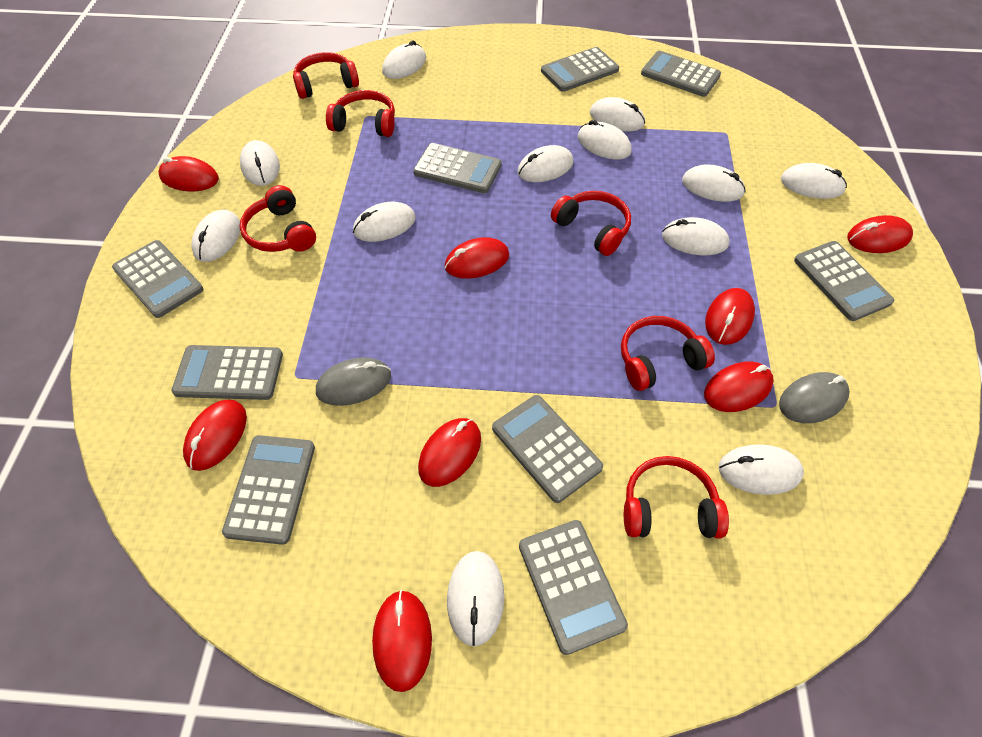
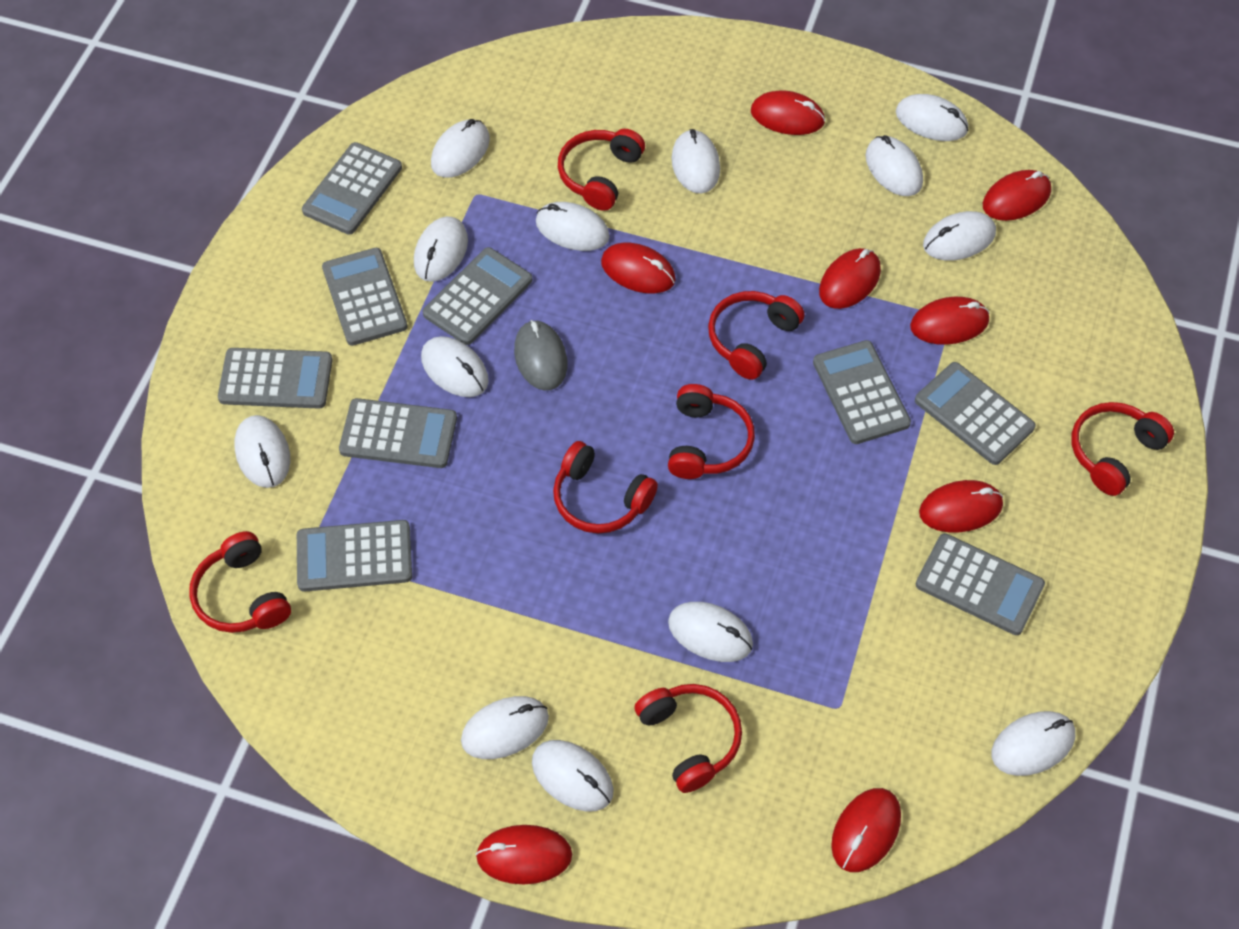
grey mouse: [316,357,391,406] [779,372,850,423] = 2 -> [514,320,567,390] = 1
red headphones: [240,185,316,252] [293,52,359,99] [326,90,395,137] [551,191,631,256] [621,316,715,391] [624,456,729,538] = 6 -> [189,531,291,633] [553,441,658,533] [558,129,645,211] [634,684,742,793] [668,384,755,479] [708,291,805,380] [1071,402,1174,496] = 7
white mouse: [191,210,240,262] [240,140,280,186] [353,202,416,242] [382,40,426,79] [447,551,504,646] [517,145,573,182] [578,120,632,160] [590,97,645,131] [662,217,729,255] [682,164,746,202] [719,444,804,495] [781,163,847,199] = 12 -> [235,415,290,488] [414,216,468,282] [421,336,489,397] [431,119,490,178] [461,696,549,759] [532,740,614,811] [536,202,610,251] [668,602,753,662] [671,129,720,193] [866,135,923,196] [896,94,968,141] [923,211,996,261] [992,711,1075,776] = 13

